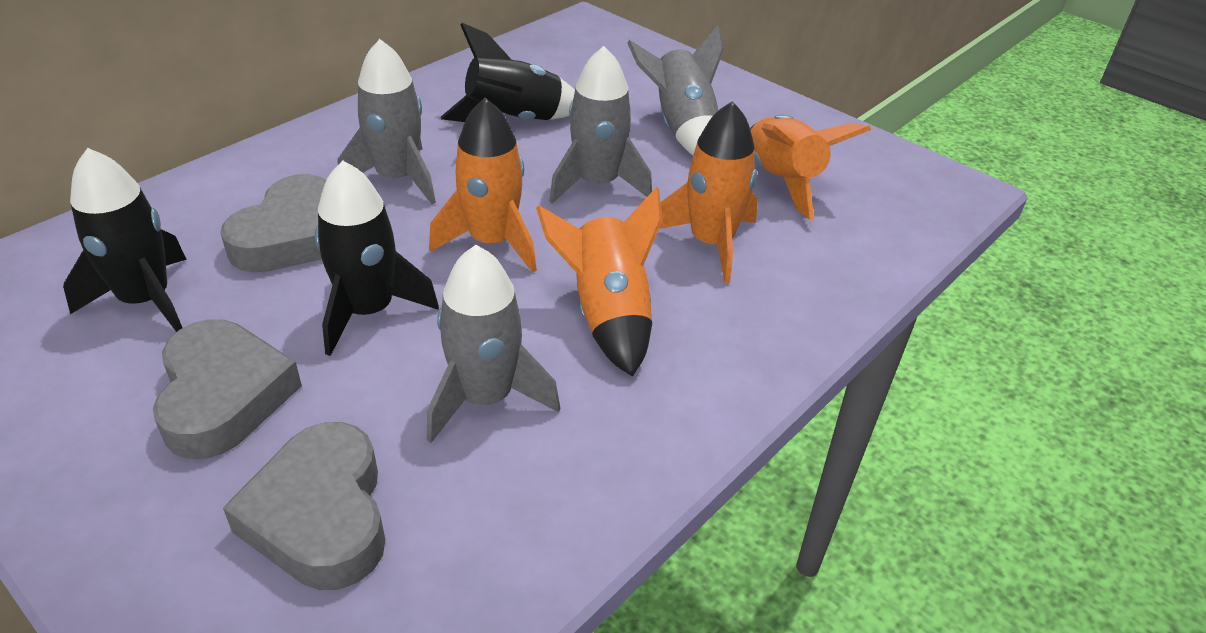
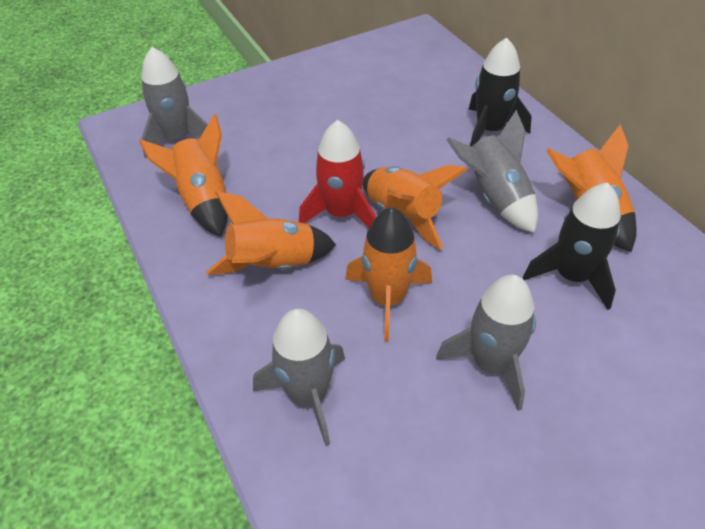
black rocket: [63,148,187,332] [315,161,439,356] [441,23,575,122] = 3 -> [469,37,531,146] [523,183,621,310] = 2
grey heart: [153,319,302,459] [220,174,326,272] [223,422,385,590] = 3 -> none = 0
orange rocket: [429,98,537,272] [536,187,662,376] [659,101,758,283] [750,114,871,220] = 4 -> [139,114,228,237] [206,191,336,275] [345,207,432,341] [363,165,468,250] [546,124,637,252] = 5
red rocket: none = 0 -> [299,120,376,228] = 1

